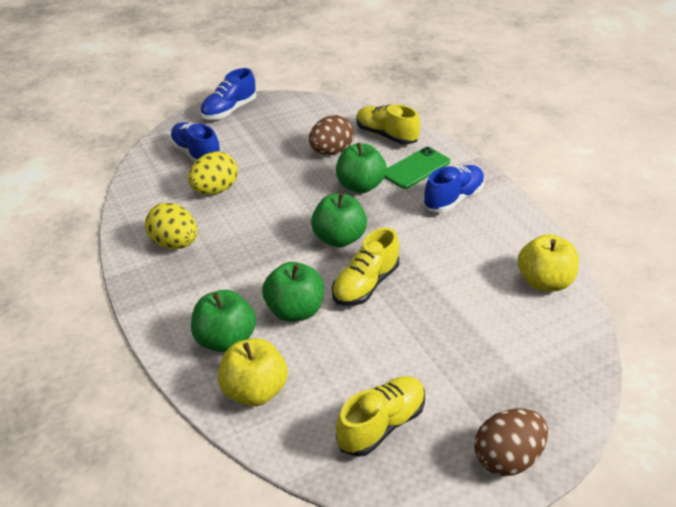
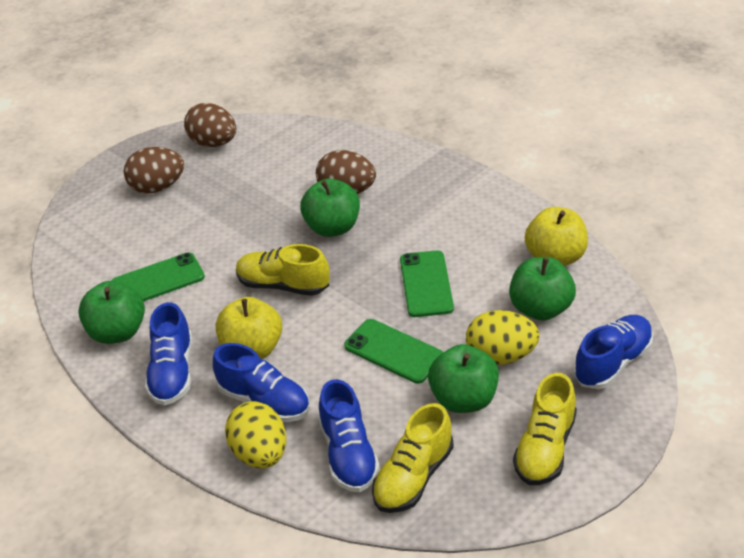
blue shoe: [169,122,221,163] [200,68,256,120] [423,165,485,213] = 3 -> [145,302,192,405] [213,343,310,422] [318,379,380,492] [574,315,653,389] = 4
brown egg: [309,115,354,155] [474,408,548,476] = 2 -> [124,147,184,193] [184,103,236,147] [316,150,376,194] = 3
green phone: [384,147,450,189] = 1 -> [111,252,205,301] [344,319,443,384] [400,250,454,317] = 3

